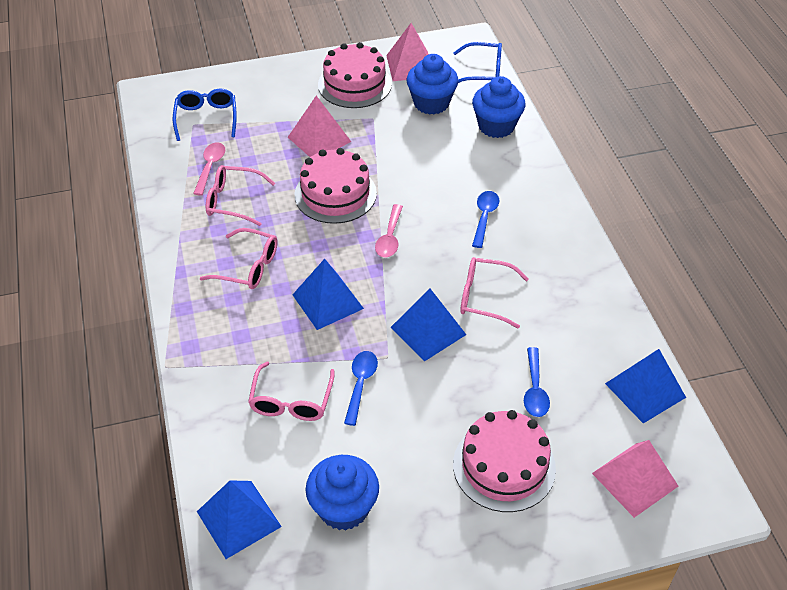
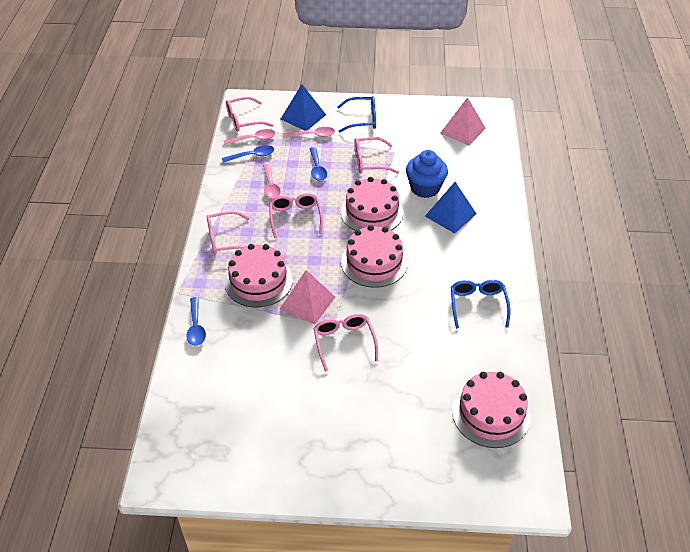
blue cupcake: [306,455,379,531] [407,54,458,115] [472,76,526,138] = 3 -> [406,150,448,198] = 1
blue pyramid: [197,480,282,559] [292,259,364,330] [390,289,466,362] [605,349,686,423] = 4 -> [281,84,326,131] [425,182,476,233] = 2
pink cake: [294,148,377,224] [318,42,392,108] [453,410,556,512] = 3 -> [224,244,293,307] [341,177,403,231] [341,225,408,288] [452,372,531,448] = 4
pink glasses: [200,228,277,289] [206,165,275,226] [248,362,335,421] [460,257,529,329] = 4 -> [207,211,250,255] [226,97,273,132] [269,193,323,238] [314,314,378,372] [354,137,399,174] = 5
pink pyramid: [288,96,351,157] [386,23,429,81] [592,440,678,518] = 3 -> [280,270,335,325] [441,97,486,145] = 2
pink spoon: [193,143,225,196] [375,204,403,258] = 2 -> [223,129,275,145] [263,164,281,199] [283,127,335,138] = 3

